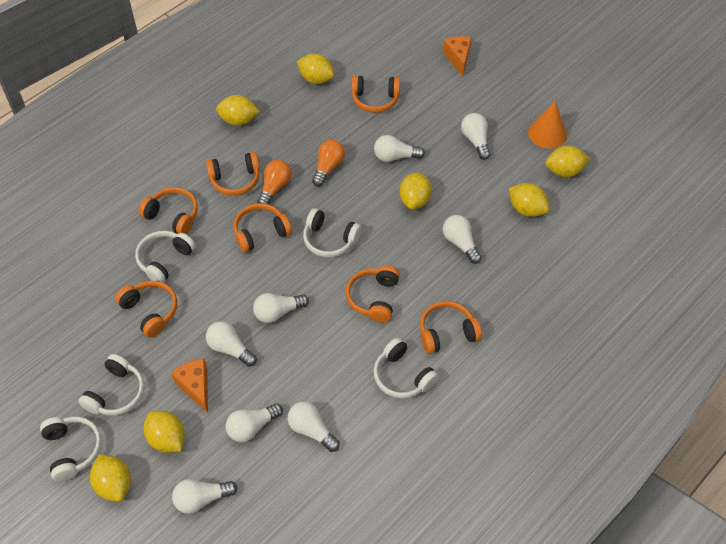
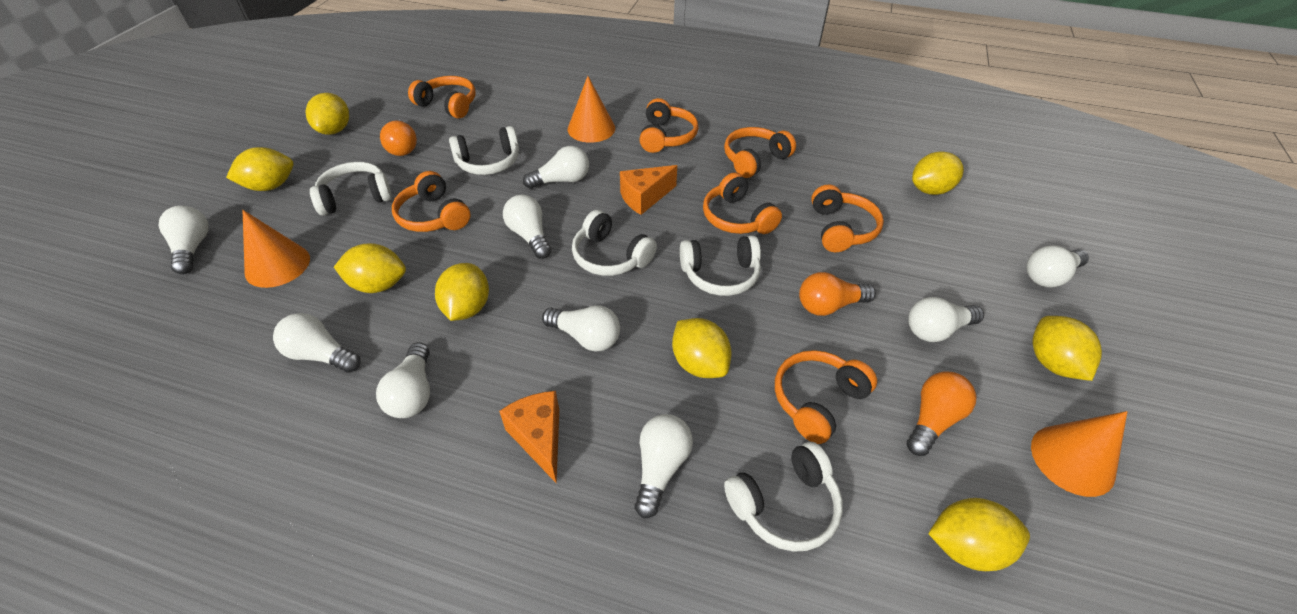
orange cone: [528,101,567,149] = 1 -> [242,210,310,288] [568,76,615,143] [1031,411,1127,497] = 3
orange light bulb: [257,160,292,205] [312,140,345,187] = 2 -> [380,118,417,156] [799,272,876,316] [907,371,976,456] = 3
white light bulb: [172,479,238,514] [206,321,257,367] [226,403,283,442] [253,293,309,323] [288,401,340,452] [374,135,425,162] [443,215,482,264] [461,113,490,160] = 8 -> [158,206,209,274] [273,313,360,373] [376,342,430,418] [503,194,551,259] [523,146,589,189] [542,305,620,351] [634,414,693,519] [908,297,984,342] [1026,245,1089,288] = 9
yellow lemon: [90,454,131,502] [144,411,185,452] [216,95,260,126] [297,54,334,84] [399,172,432,209] [509,183,549,217] [546,145,590,177] = 7 -> [226,147,293,191] [306,93,349,135] [334,243,406,293] [435,263,489,321] [672,318,732,378] [912,151,964,195] [928,498,1030,571] [1032,316,1102,381] = 8

